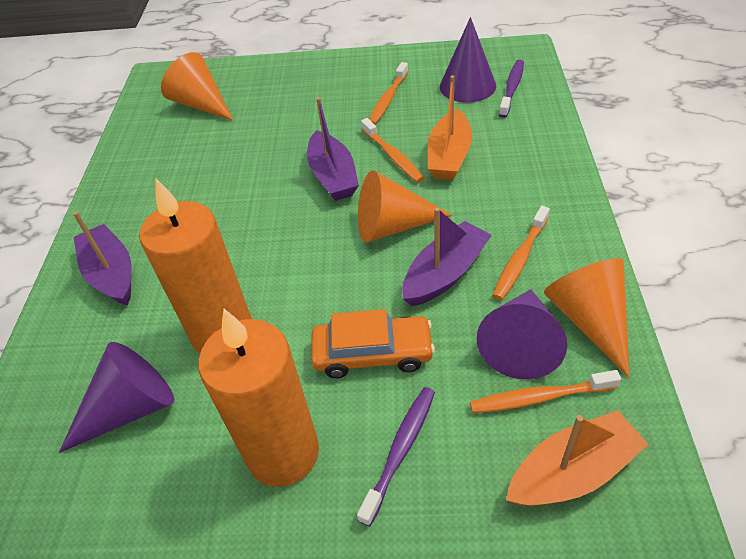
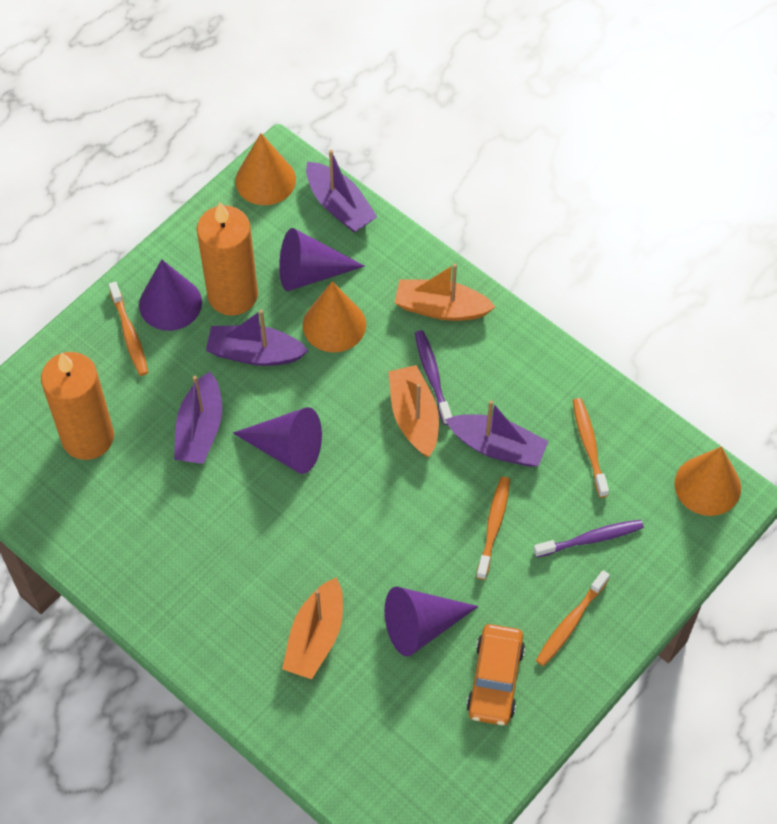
orange boat: [428,75,472,180] [506,410,649,506] = 2 -> [282,577,343,679] [388,365,439,457] [395,263,496,321] = 3
purple boat: [73,211,131,306] [307,97,359,201] [402,207,492,306] = 3 -> [174,372,222,464] [206,309,309,366] [306,150,377,233] [445,400,549,467] = 4
purple cone: [59,342,174,453] [440,17,496,103] [476,289,567,379] = 3 -> [139,259,202,331] [233,407,322,474] [279,228,365,291] [385,587,479,656] = 4

